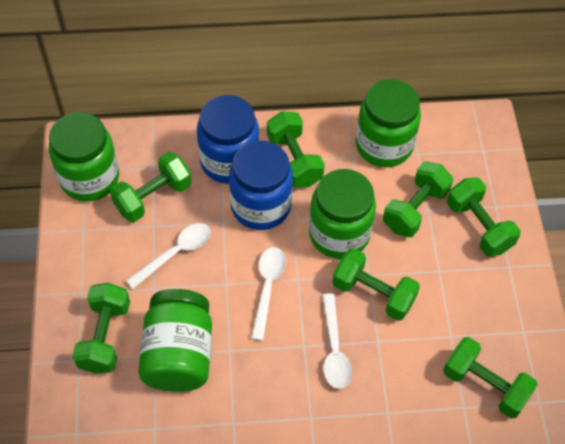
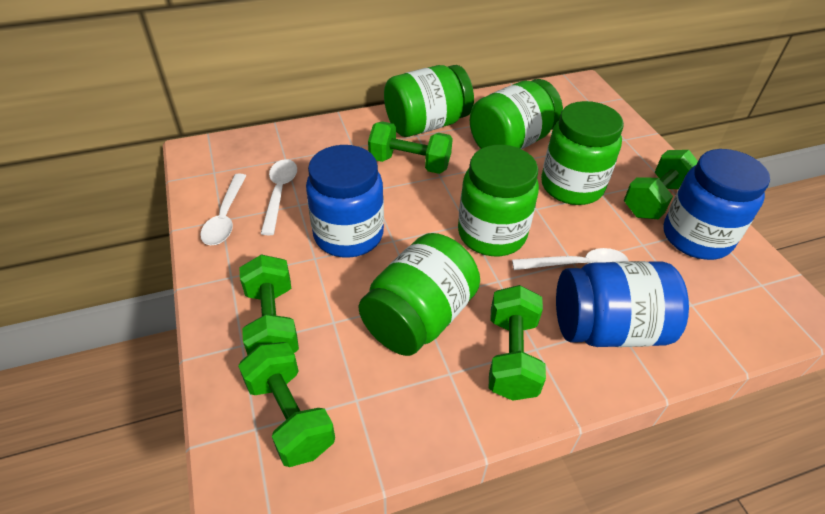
blue jar: [197,95,259,184] [229,141,293,230] = 2 -> [306,145,384,258] [556,261,689,347] [663,149,770,260] = 3
green dumbbell: [72,283,130,374] [110,152,192,222] [267,111,325,187] [332,248,420,321] [383,162,453,237] [443,337,537,419] [447,177,521,257] = 7 -> [238,342,335,467] [239,254,299,355] [368,121,453,174] [489,285,546,401] [624,150,698,219] = 5
green jar: [49,112,119,202] [138,289,212,392] [309,169,376,259] [356,79,421,167] = 4 -> [358,233,480,356] [384,65,474,137] [458,145,539,256] [470,79,563,149] [541,101,624,205] = 5

